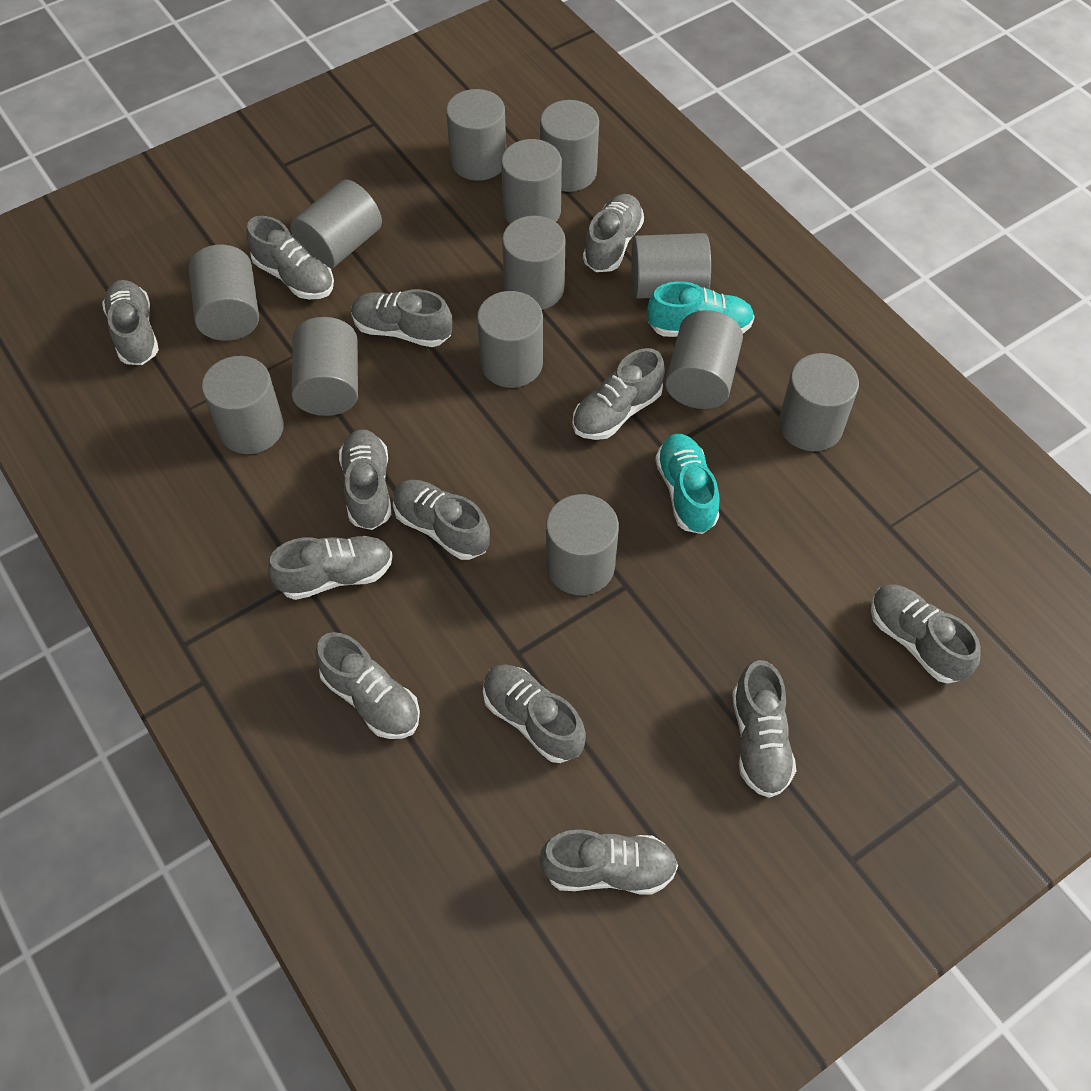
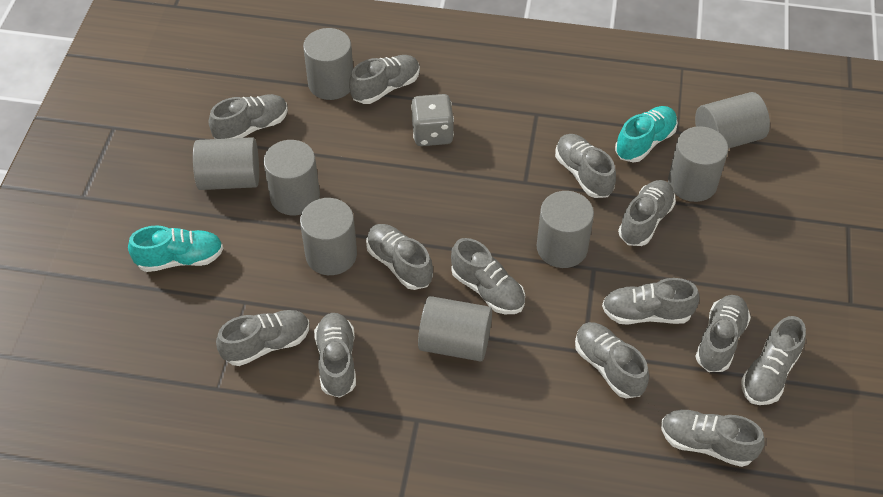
grey cylinder: [189,245,259,341] [202,356,284,454] [290,180,382,269] [291,317,358,416] [446,89,506,181] [477,291,543,388] [501,139,562,224] [502,216,565,310] [540,100,599,192] [546,494,619,595] [631,233,711,299] [665,310,743,409] [779,353,859,451] = 13 -> [193,137,259,190] [263,140,320,215] [300,198,357,275] [303,28,353,100] [418,296,492,362] [537,191,594,268] [668,126,728,202] [695,92,770,149] = 8
grey dice: none = 0 -> [411,94,454,146] = 1

